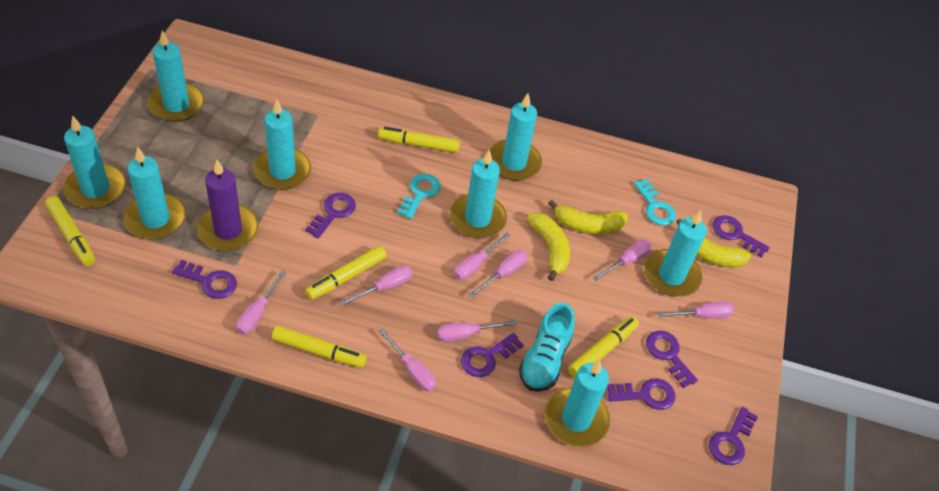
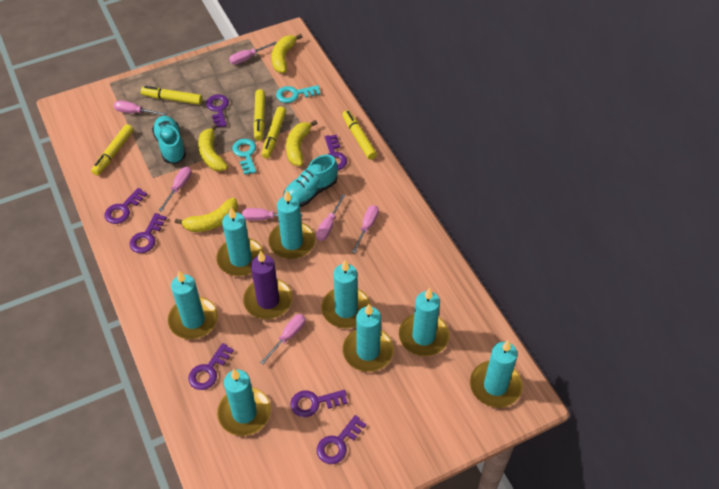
pink screwdriver: [236,270,287,334] [340,266,413,306] [379,328,436,391] [437,320,517,342] [454,233,510,280] [469,250,528,297] [593,240,652,281] [658,301,734,319] = 8 -> [114,100,167,116] [158,167,192,212] [229,41,276,65] [242,208,303,221] [260,314,306,364] [316,194,346,241] [352,205,379,253] = 7
turquoise shoe: [519,303,575,392] = 1 -> [152,116,186,163] [283,155,338,207] = 2
yellow banana: [527,212,570,281] [548,200,628,234] [676,219,751,268] = 3 -> [175,198,238,232] [198,124,228,171] [272,34,302,73] [286,120,317,166] = 4

